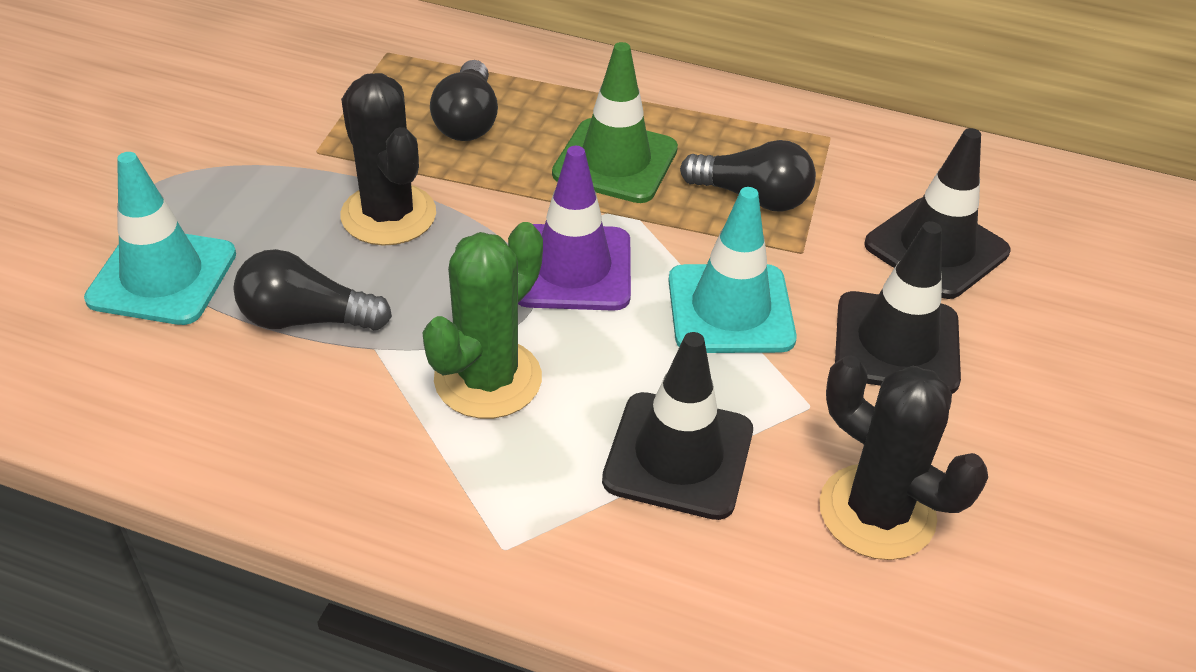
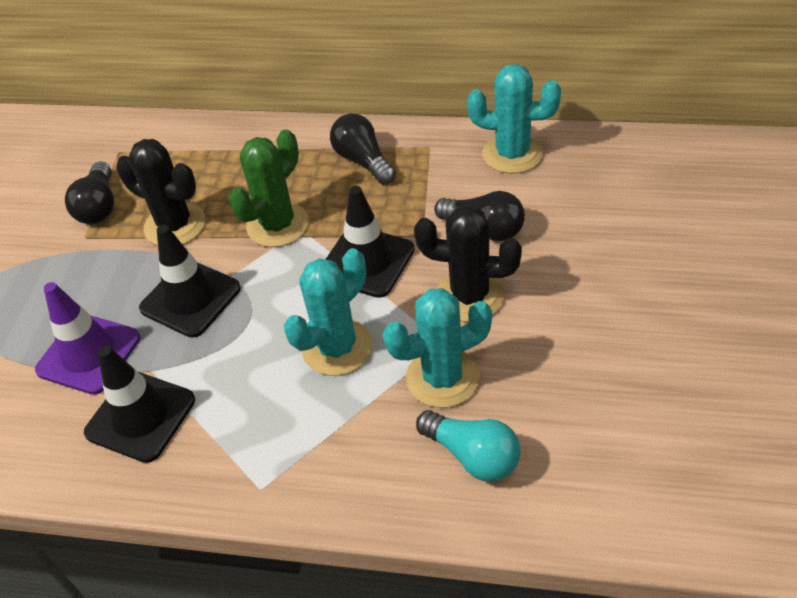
green traffic cone: [552,42,678,203] = 1 -> none = 0
turquoise cactus: none = 0 -> [284,248,372,376] [383,288,492,408] [467,64,561,174] = 3
turquoise light bulb: none = 0 -> [416,410,521,482] = 1
turquoise traffic cone: [84,152,236,325] [668,187,797,353] = 2 -> none = 0

